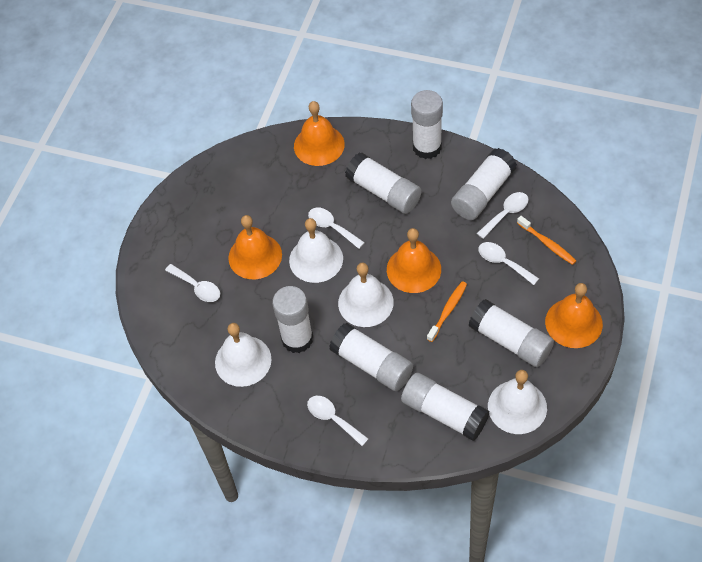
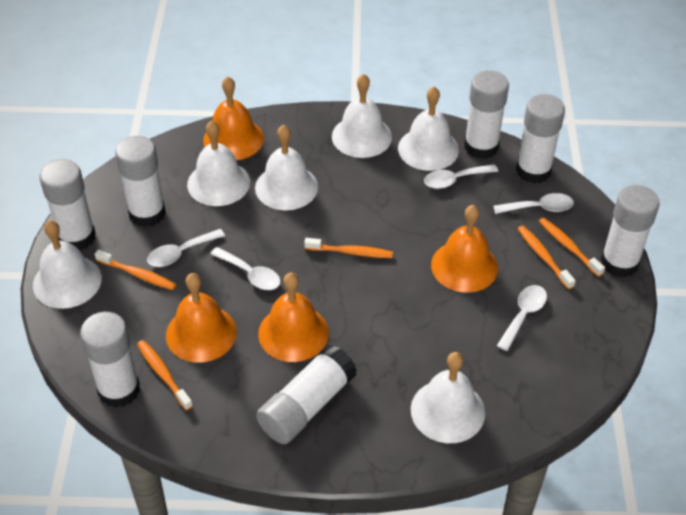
orange toothbrush: [427,281,467,342] [517,216,576,265] = 2 -> [95,250,177,290] [137,340,193,411] [304,238,393,258] [518,226,576,289] [539,218,605,277] = 5
white bell: [215,323,272,387] [289,218,343,283] [338,263,394,327] [488,370,547,434] = 4 -> [33,220,102,309] [187,121,250,206] [255,125,318,210] [332,74,392,158] [398,87,459,171] [411,352,485,443] = 6

